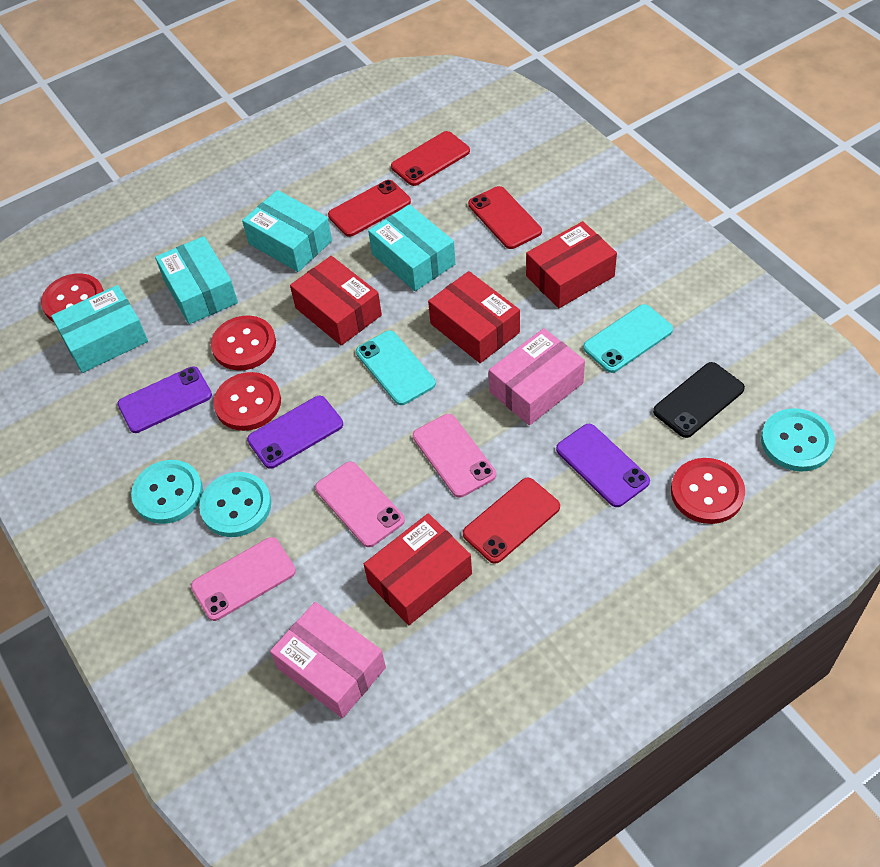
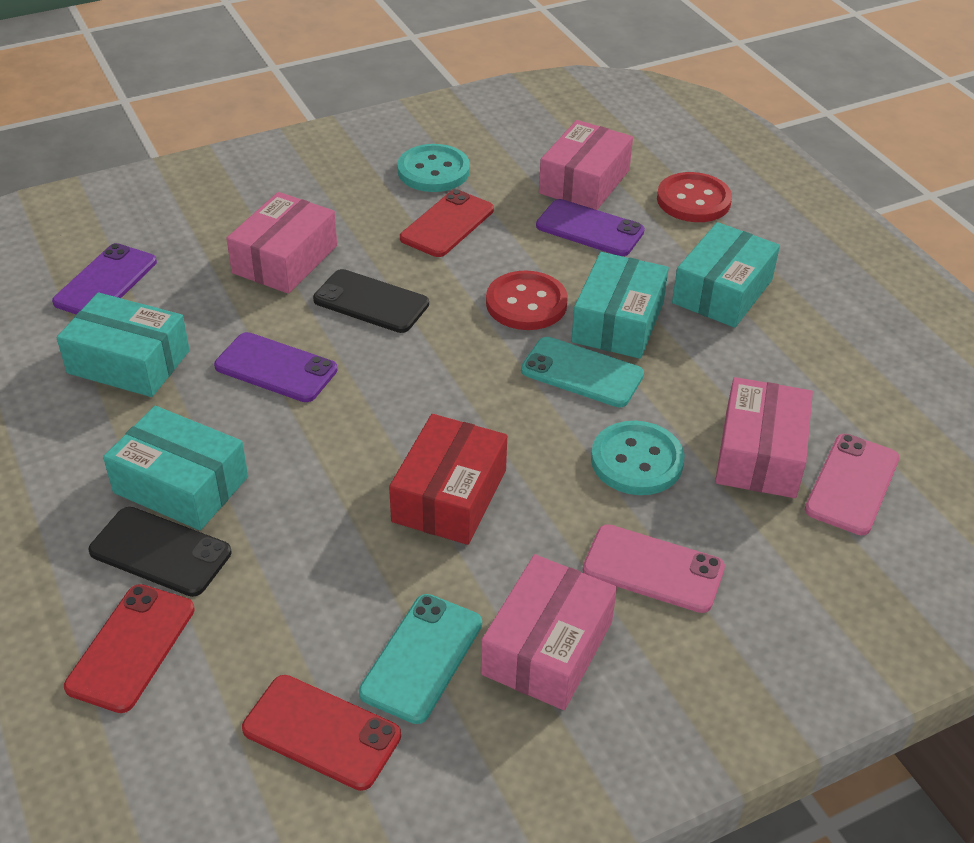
black phone: [653,362,745,438] = 1 -> [89,507,232,597] [313,269,429,333] = 2
pink box: [270,602,386,718] [489,328,585,425] = 2 -> [226,192,337,294] [481,554,617,710] [539,120,633,210] [715,377,813,498] = 4
pink phone: [191,537,296,621] [315,461,405,547] [413,414,496,498] = 3 -> [583,524,725,613] [805,434,900,535] = 2
red box: [290,256,382,346] [364,513,472,625] [428,271,520,363] [526,221,617,308] = 4 -> [389,414,507,545] = 1
red button: [41,273,104,322] [211,315,276,371] [213,372,281,431] [671,458,745,524] = 4 -> [486,271,568,330] [657,172,732,222] = 2
red phone: [328,180,411,237] [391,131,470,186] [463,478,560,564] [468,186,542,249] = 4 -> [64,584,195,713] [242,675,401,791] [400,190,494,257] = 3
turquoise button: [131,460,203,524] [199,472,271,537] [761,408,835,472] = 3 -> [397,144,470,192] [591,421,684,495] = 2

